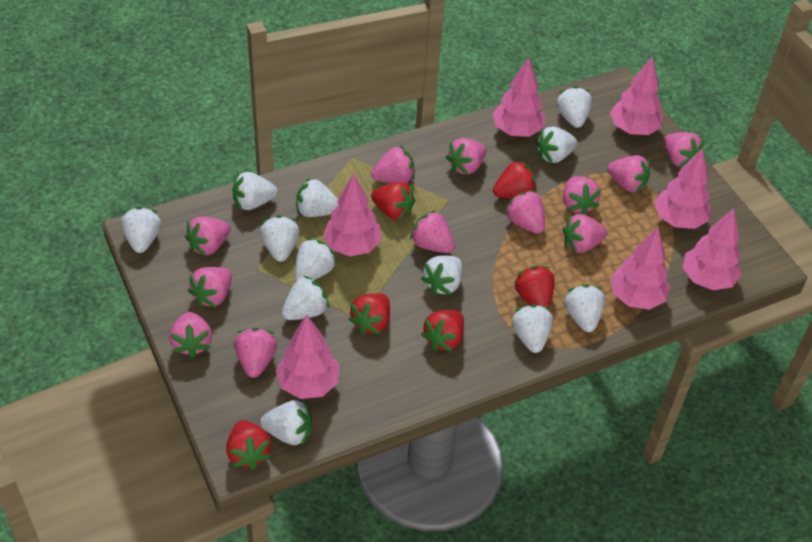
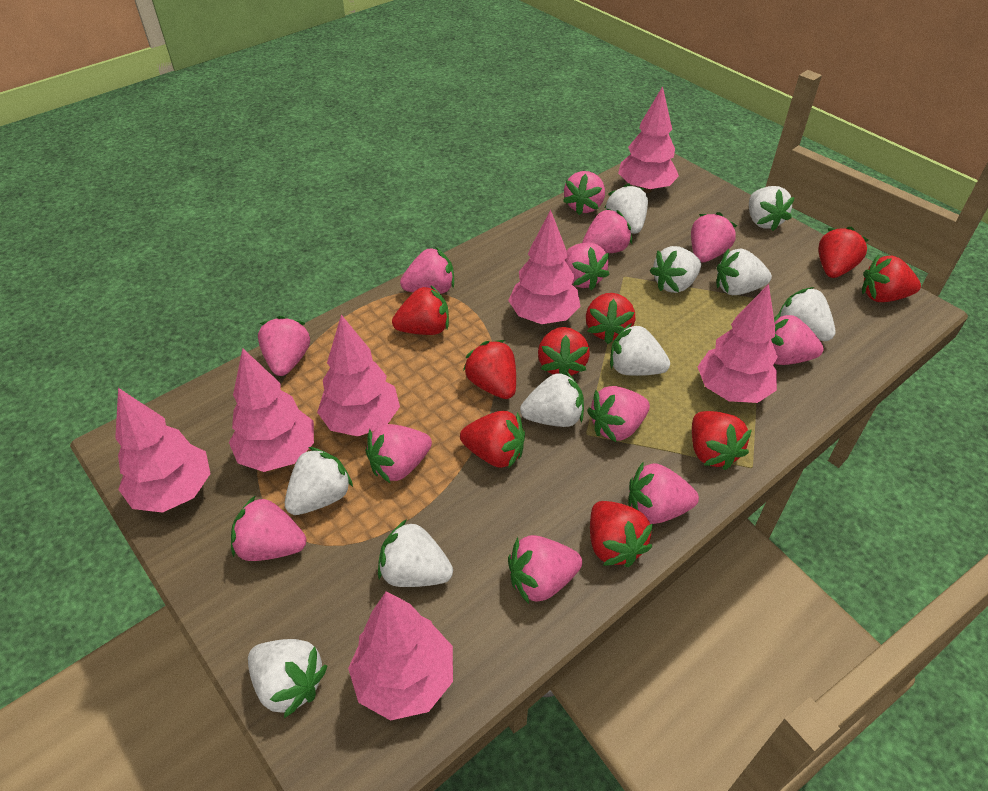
red strawberry: [226,420,272,470] [348,293,390,335] [371,182,415,221] [421,310,464,352] [493,160,537,198] [514,266,555,310] = 6 -> [392,286,449,335] [460,411,525,469] [463,340,516,399] [538,327,590,376] [586,293,635,344] [590,501,653,567] [692,411,752,470] [818,226,869,278] [862,255,921,302] = 9
white strawberry: [121,207,161,253] [233,172,277,210] [260,215,300,262] [260,400,312,445] [282,275,329,320] [295,238,337,281] [296,178,338,217] [421,255,462,295] [512,304,553,353] [535,126,577,163] [556,86,592,128] [564,284,605,332] = 12 -> [248,639,327,718] [285,447,353,515] [378,519,453,587] [520,371,584,427] [605,183,648,234] [610,323,670,376] [650,246,701,293] [716,248,772,295] [749,186,795,231] [778,287,835,341] = 10

